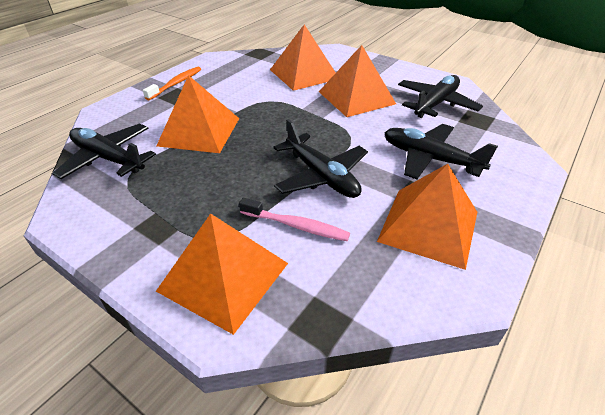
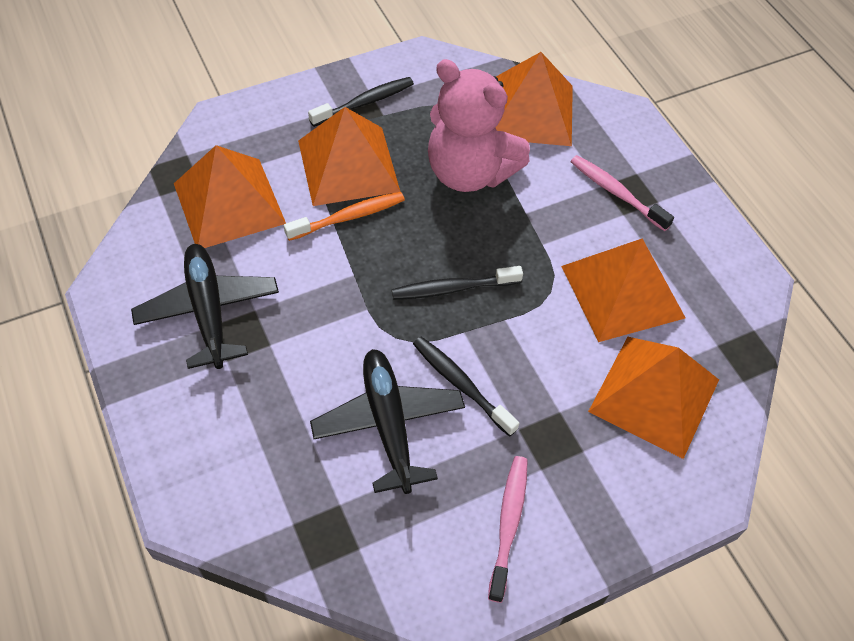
black plane: [52,123,156,179] [273,119,368,198] [385,124,498,179] [398,75,483,118] = 4 -> [131,244,279,369] [310,349,465,494] = 2
black toothbrush: none = 0 -> [308,77,414,127] [392,266,523,300] [413,337,519,437] = 3
pink teddy bear: none = 0 -> [428,59,530,192] = 1
pink toothbrush: [239,198,350,241] = 1 -> [488,456,528,603] [570,155,674,231] = 2

